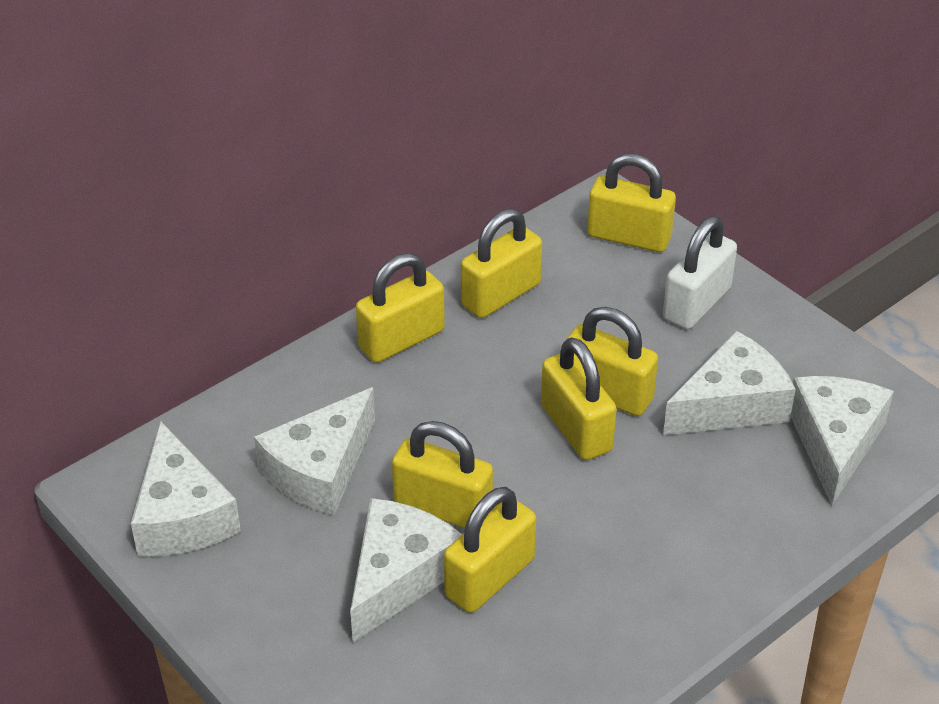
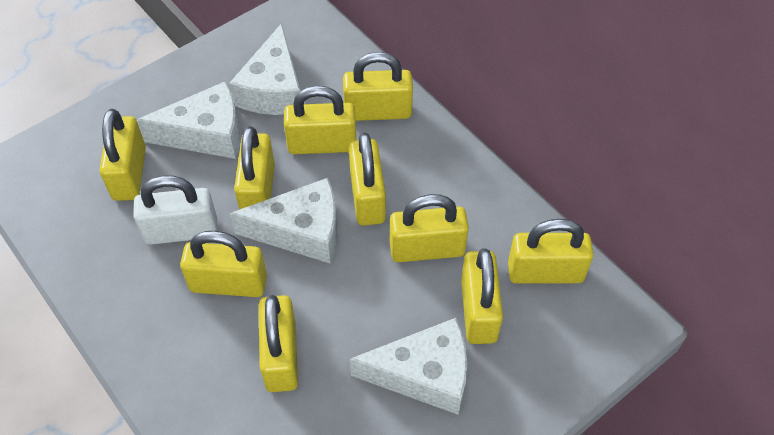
white cheese: [131,421,241,556] [254,387,375,516] [350,498,463,643] [663,331,796,435] [790,376,894,506] = 5 -> [136,81,240,159] [229,23,300,115] [230,178,337,263] [350,318,467,415] = 4
yellow padlock: [356,253,445,363] [392,421,493,528] [444,487,536,613] [461,209,542,318] [541,337,617,460] [565,307,658,416] [587,154,676,252] = 7 -> [100,109,146,201] [180,231,267,297] [234,126,275,210] [259,295,298,392] [284,86,356,154] [343,52,413,121] [349,133,386,226] [390,194,469,262] [461,248,503,344] [508,219,593,284] = 10

